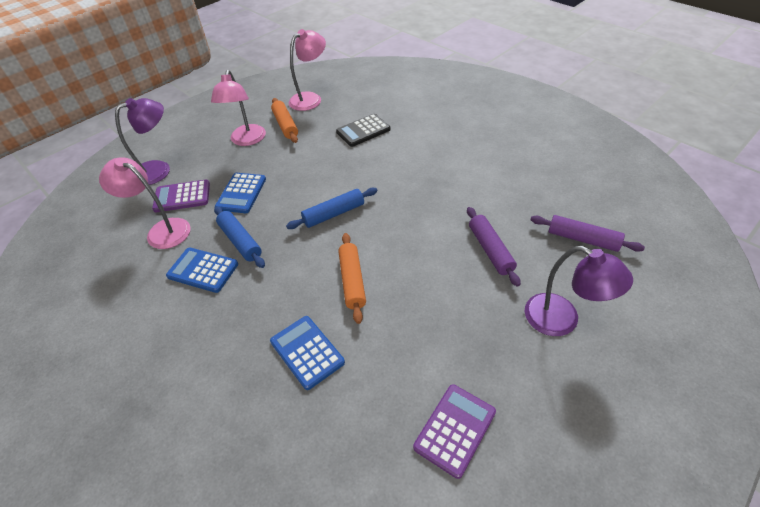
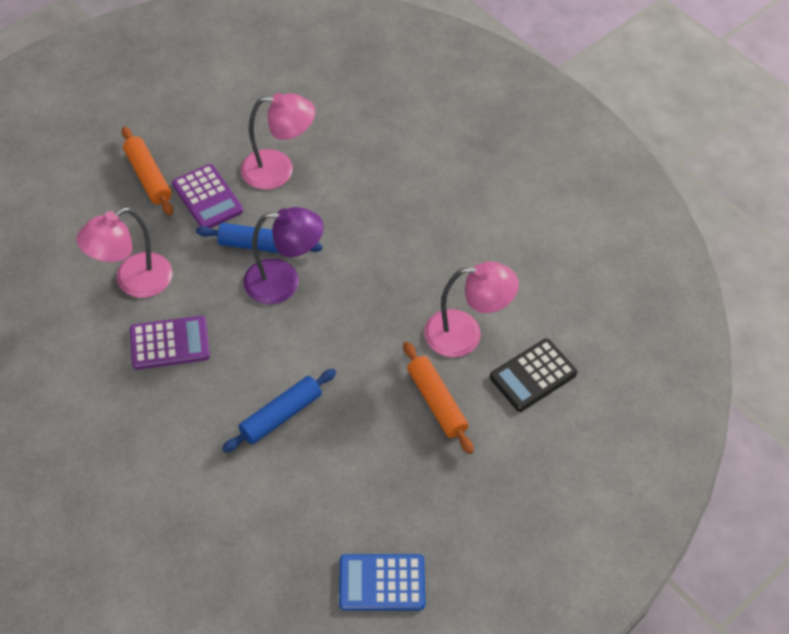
blue calculator: [166,247,238,293] [215,173,266,213] [270,316,345,390] = 3 -> [339,554,425,611] = 1
purple lamp: [115,98,170,185] [525,246,633,336] = 2 -> [243,207,324,304] = 1
purple rolling pin: [467,207,521,287] [531,215,645,252] = 2 -> none = 0

